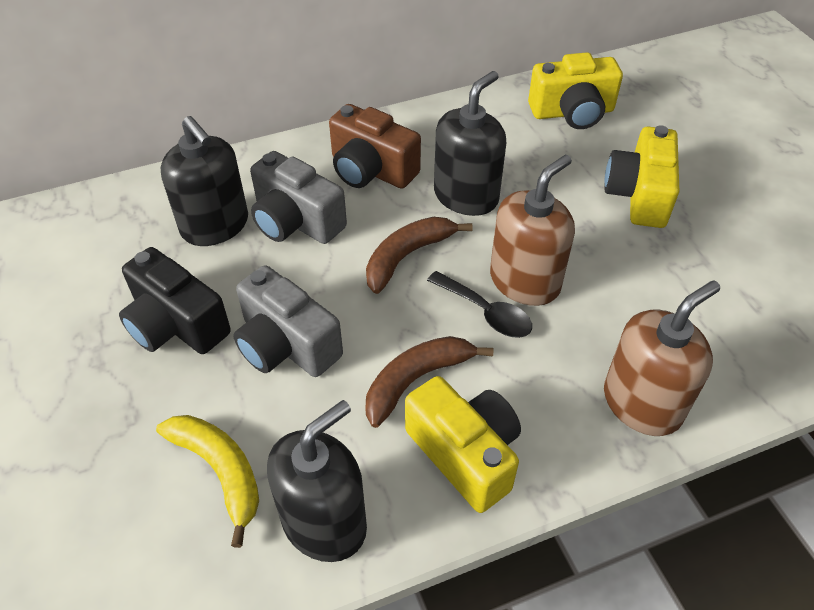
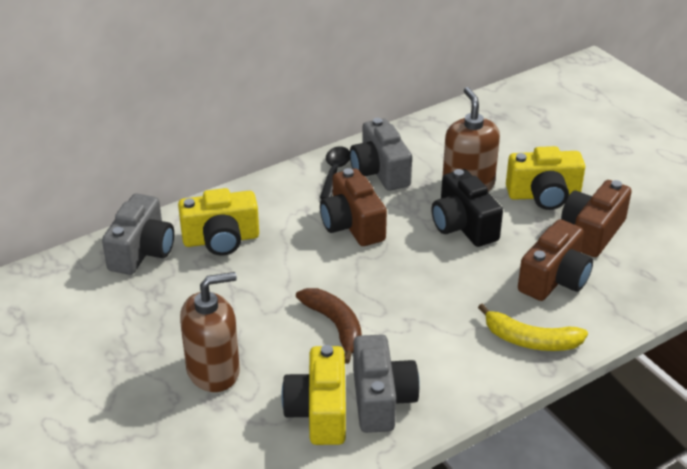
black soap dispenser: [161,116,248,246] [267,400,367,562] [434,71,506,216] = 3 -> none = 0
brown banana: [365,336,493,428] [366,217,473,294] = 2 -> [296,288,362,364] = 1
brown camera: [329,104,421,189] = 1 -> [320,168,387,246] [518,219,593,301] [561,180,632,257] = 3
grey camera: [233,265,343,377] [250,151,347,244] = 2 -> [102,194,174,275] [350,118,412,191] [353,334,420,433] = 3

